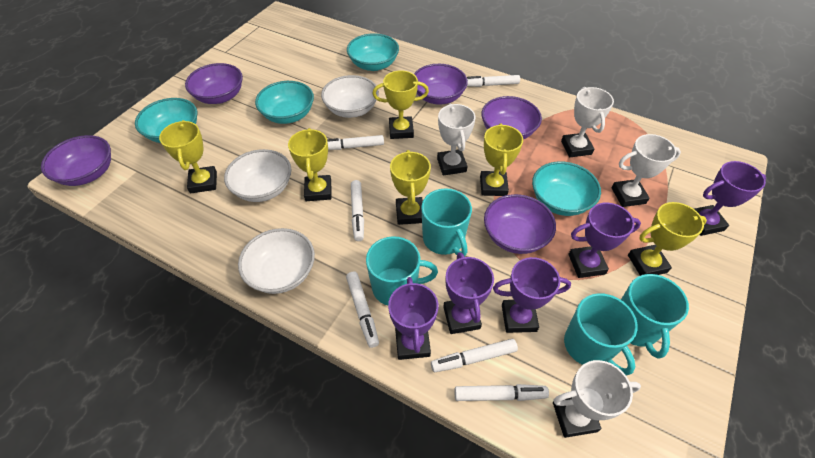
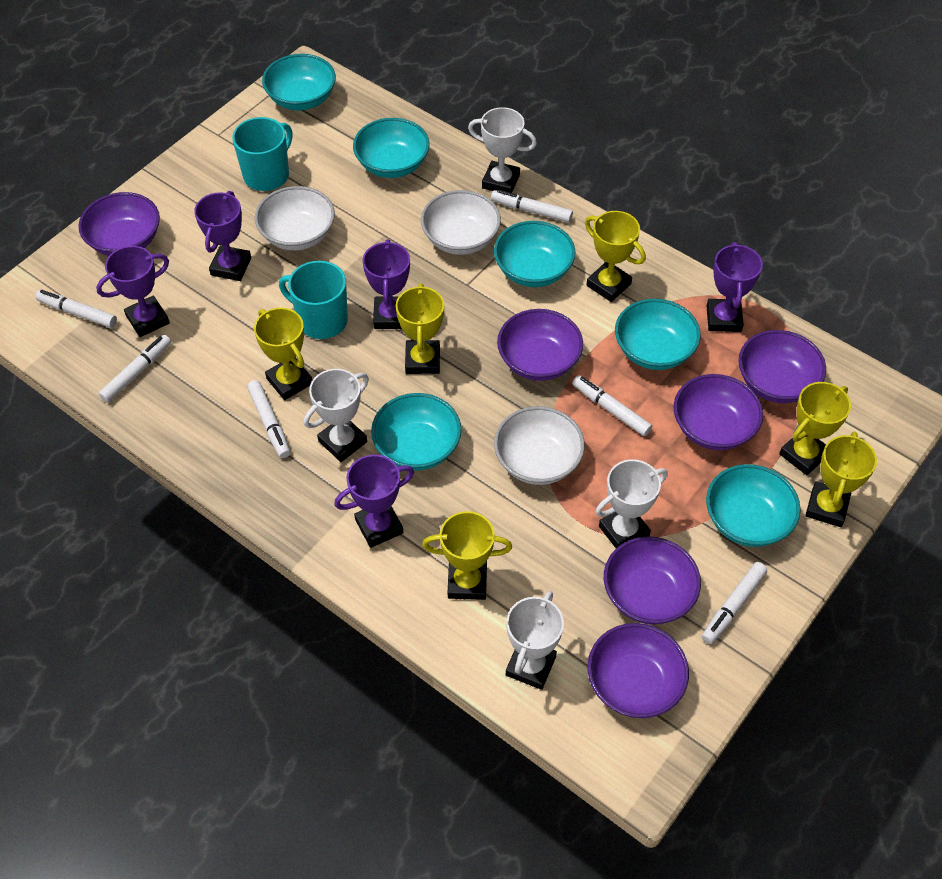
purple bowl: [41,135,111,186] [185,63,243,104] [414,64,468,105] [482,96,542,139] [484,194,556,254] = 5 -> [78,192,160,256] [497,309,583,381] [587,623,689,718] [604,536,701,624] [673,374,763,450] [738,330,826,403] = 6
turquoise bowl: [135,98,197,143] [255,81,314,124] [347,33,399,71] [532,161,601,216] = 4 -> [262,54,336,111] [353,118,430,178] [371,393,461,471] [494,221,576,287] [615,299,701,370] [706,464,801,547] = 6
turquoise mug: [366,236,438,305] [421,188,472,256] [564,293,638,375] [621,274,689,359] = 4 -> [232,117,292,191] [279,261,348,339] = 2

